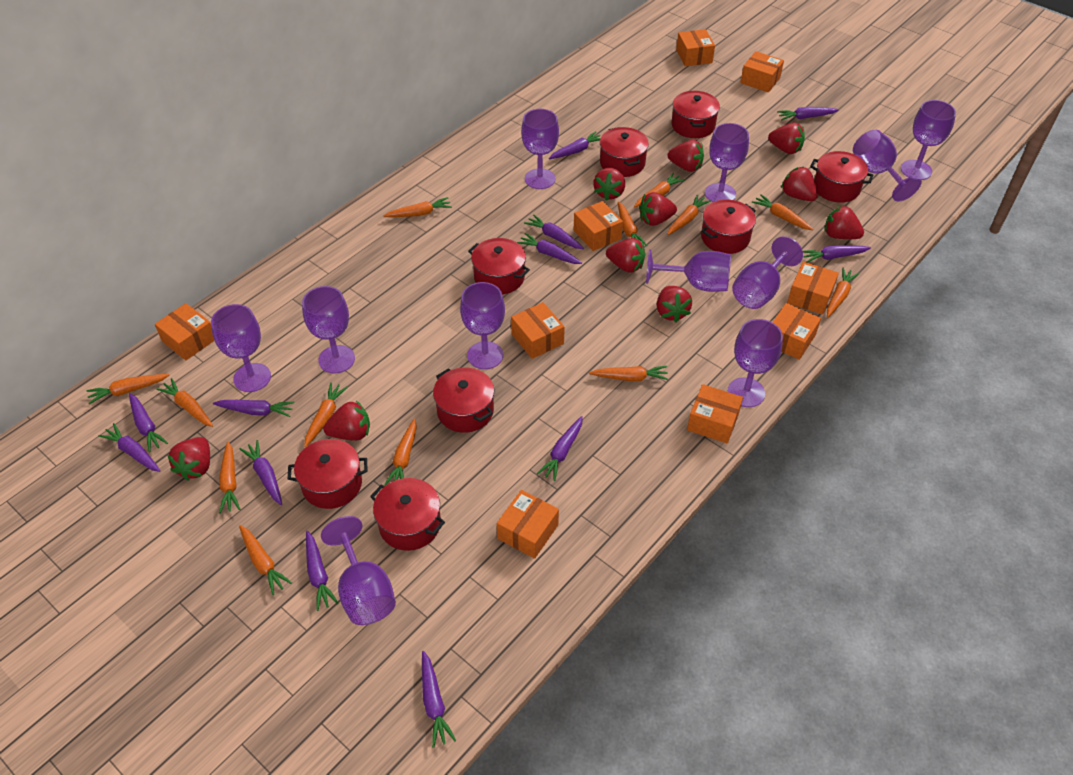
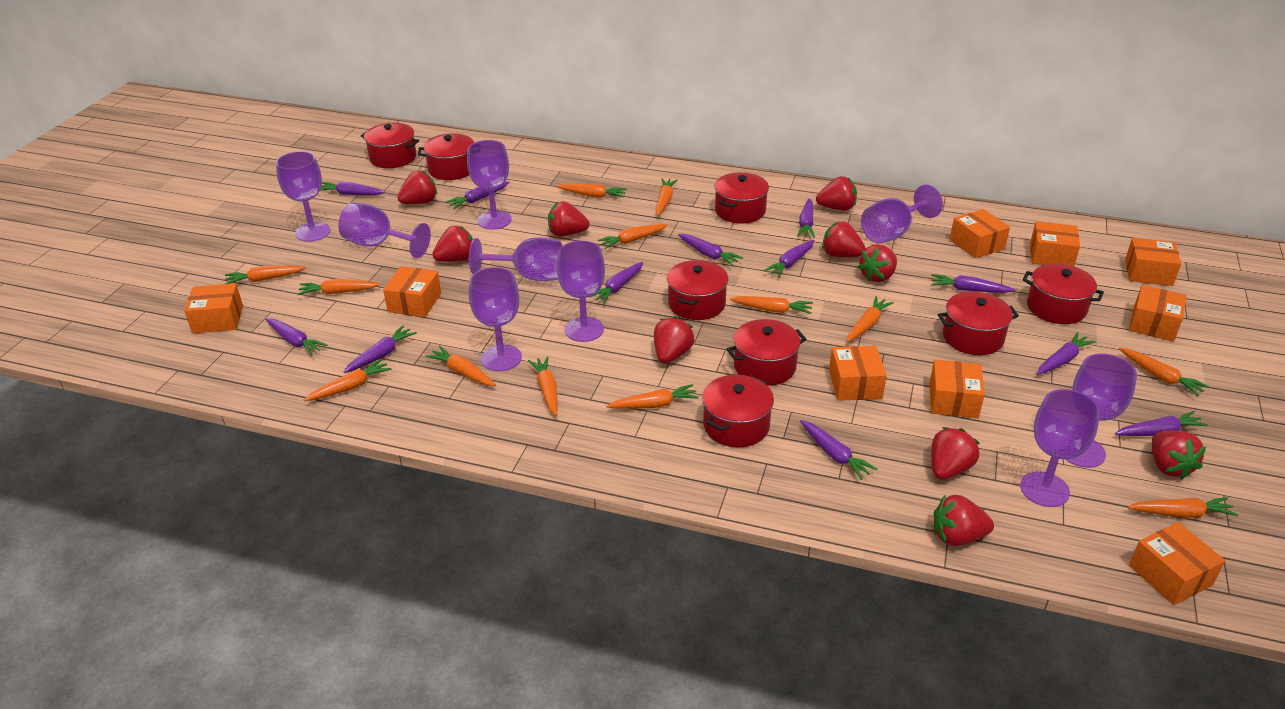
purple goblet: [211,304,271,392] [302,286,355,374] [321,516,396,625] [460,282,505,369] [521,109,559,189] [646,249,731,292] [705,123,749,202] [728,319,783,407] [732,236,803,309] [853,130,922,202] [901,100,956,180] = 11 -> [276,151,330,242] [339,202,431,258] [467,140,512,230] [469,237,562,281] [469,267,522,371] [557,241,605,342] [861,185,943,243] [1020,389,1100,507] [1065,353,1137,468] = 9

